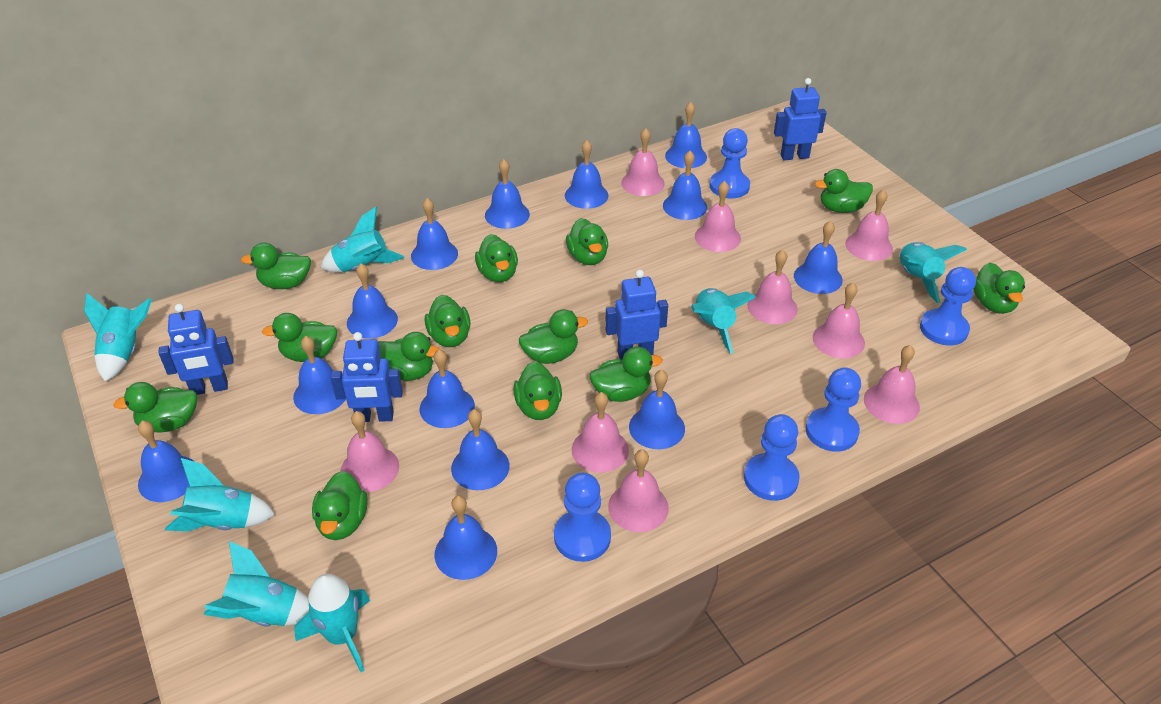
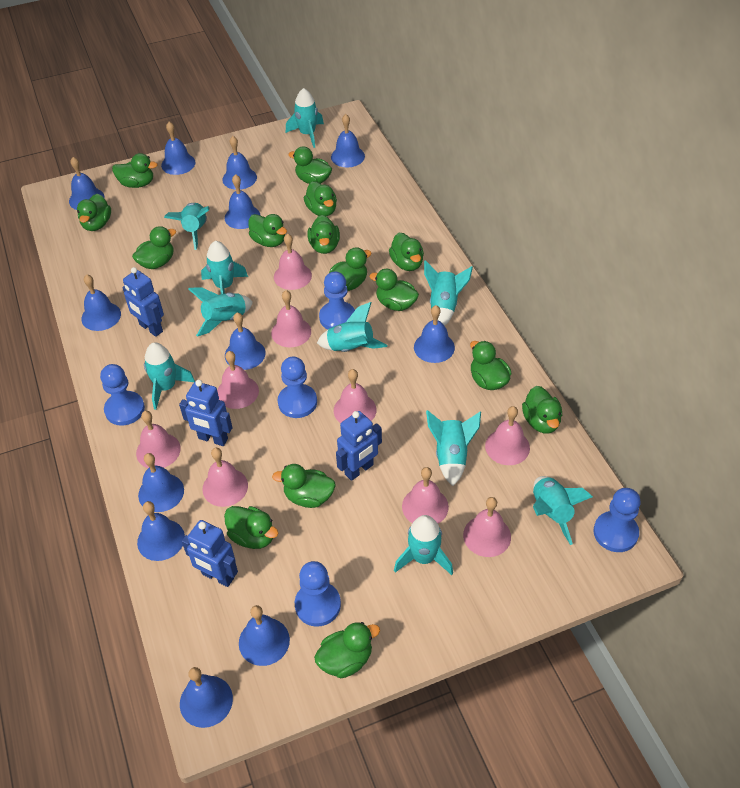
blue bell: [138,421,195,502] [293,336,346,414] [347,264,398,339] [411,198,458,270] [420,349,475,428] [434,495,497,580] [451,409,509,490] [485,159,530,229] [565,140,609,209] [629,370,685,449] [663,151,707,220] [665,102,707,168] [794,221,843,294] = 13 -> [69,157,104,210] [81,274,121,331] [137,501,185,561] [138,453,184,512] [161,122,196,175] [180,667,233,728] [222,136,257,190] [225,174,261,229] [225,313,266,370] [239,605,290,666] [331,114,365,167] [414,305,455,363] = 12
green duck: [113,382,197,433] [241,243,311,289] [262,313,337,362] [312,471,368,540] [378,332,439,381] [425,295,471,347] [475,234,518,282] [513,361,562,420] [519,309,588,364] [566,218,608,265] [590,347,663,402] [815,169,873,213] [973,263,1025,314] = 13 -> [77,194,111,231] [112,153,157,188] [132,226,176,269] [224,506,278,549] [248,214,287,247] [272,464,336,508] [288,146,332,184] [304,181,337,216] [307,215,340,254] [314,622,380,678] [329,247,371,291] [369,269,419,311] [389,233,424,271] [470,341,511,390] [522,386,562,433] = 15
turquoise rocket: [84,293,152,382] [165,458,275,531] [203,541,309,627] [294,574,370,672] [321,207,404,272] [691,288,756,354] [900,242,967,303] = 7 -> [144,342,195,410] [164,203,209,250] [188,287,253,337] [201,241,248,294] [286,88,324,148] [317,302,387,352] [394,515,453,575] [424,260,473,326] [426,410,481,486] [533,476,593,545] = 10

